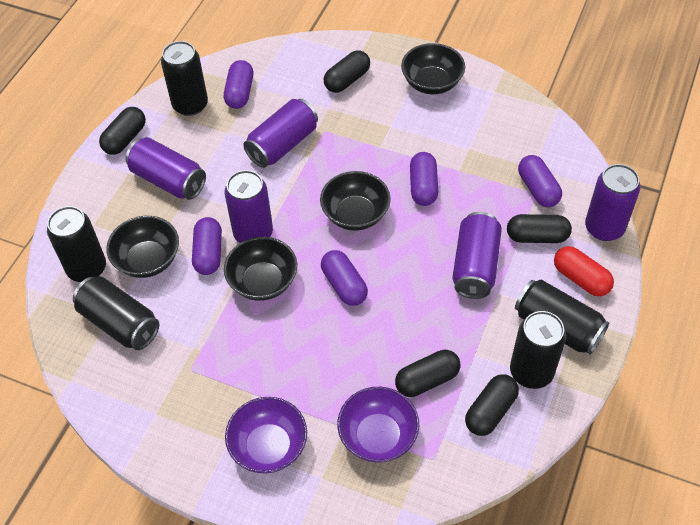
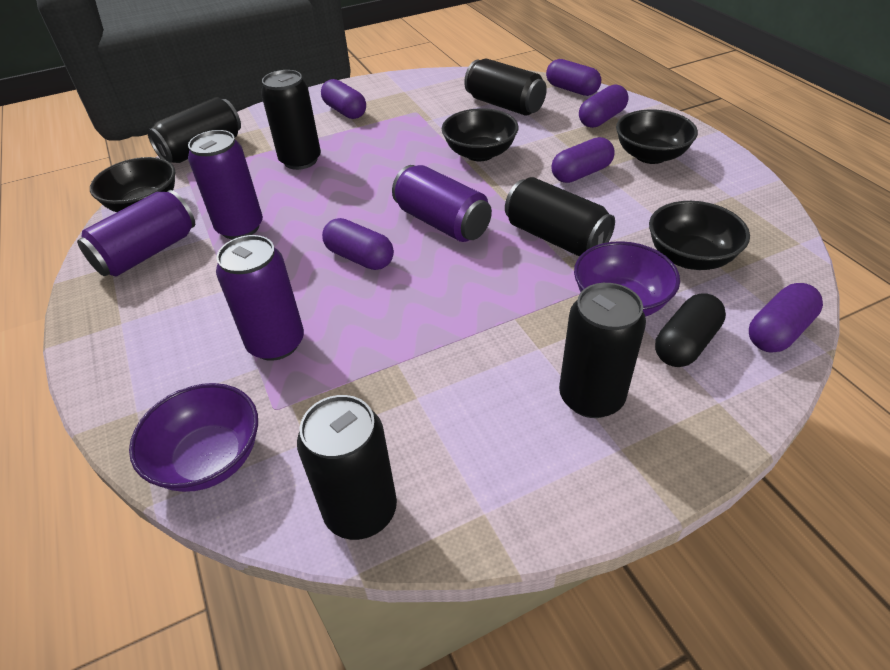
black can: [47,206,106,282] [73,276,159,350] [161,41,208,116] [510,311,566,389] [515,280,609,354] = 5 -> [147,97,241,163] [261,70,321,170] [297,395,397,540] [464,59,547,116] [505,177,615,256] [559,283,646,418] = 6
black capsule: [99,107,146,155] [324,50,370,93] [395,350,461,397] [465,374,519,436] [507,214,572,243] = 5 -> [655,293,726,367] = 1
purple can: [125,137,206,200] [225,170,273,243] [243,99,318,168] [452,212,502,299] [585,164,641,241] = 5 -> [77,190,195,277] [188,130,263,239] [216,235,304,361] [392,165,492,242] = 4
purple capsule: [192,217,222,275] [224,60,253,109] [321,250,368,306] [410,152,438,206] [518,155,562,207] = 5 -> [321,79,366,119] [322,218,394,270] [546,59,601,96] [551,137,615,183] [579,84,629,128] [749,283,823,353] = 6
red capsule: [554,246,614,297] = 1 -> none = 0

